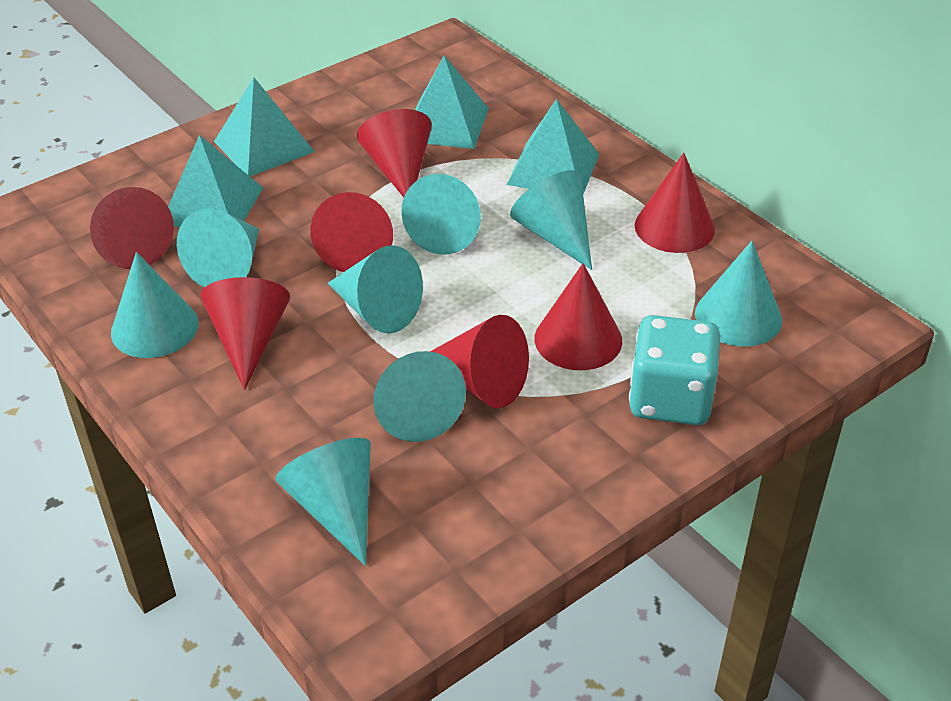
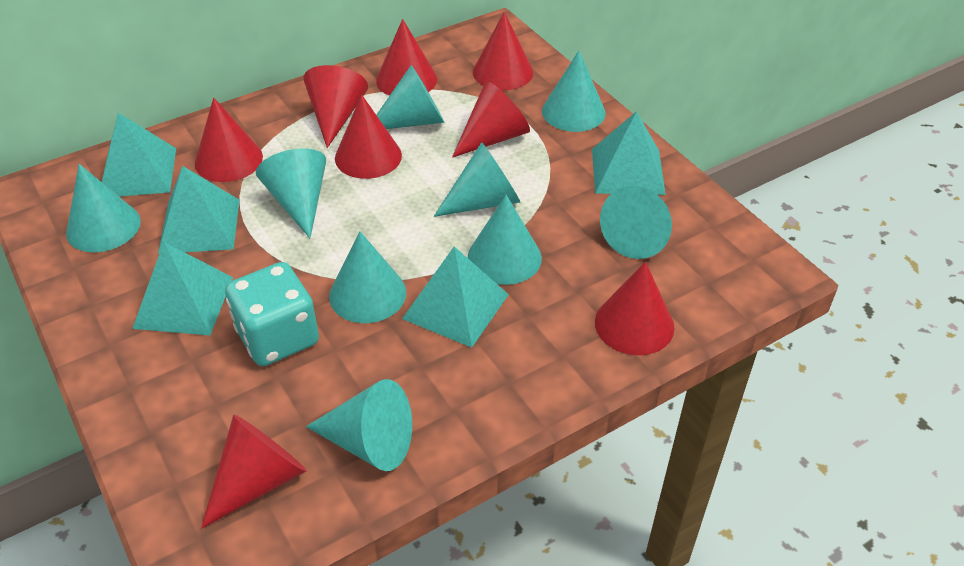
red cone: [90,187,174,269] [200,277,290,390] [310,192,393,272] [357,109,432,197] [430,315,529,408] [535,263,622,370] [635,153,715,253] = 7 -> [195,98,263,182] [201,414,306,528] [303,65,368,148] [335,94,402,179] [376,19,437,96] [452,82,530,158] [473,12,533,90] [595,262,674,355] = 8
turquoise cone: [111,252,199,358] [177,208,259,287] [276,438,371,566] [328,245,423,333] [373,351,466,442] [401,174,481,255] [510,170,592,270] [695,241,782,347] = 8 -> [66,164,141,252] [256,148,326,238] [306,379,412,471] [329,231,406,323] [376,65,445,129] [434,142,520,217] [468,195,542,285] [542,51,606,132] [600,186,672,259] = 9
turquoise pyramid: [168,135,263,227] [214,77,315,177] [415,56,489,149] [507,99,599,194] = 4 -> [102,113,176,197] [132,242,233,335] [158,166,240,254] [402,246,509,348] [592,111,666,195] = 5

